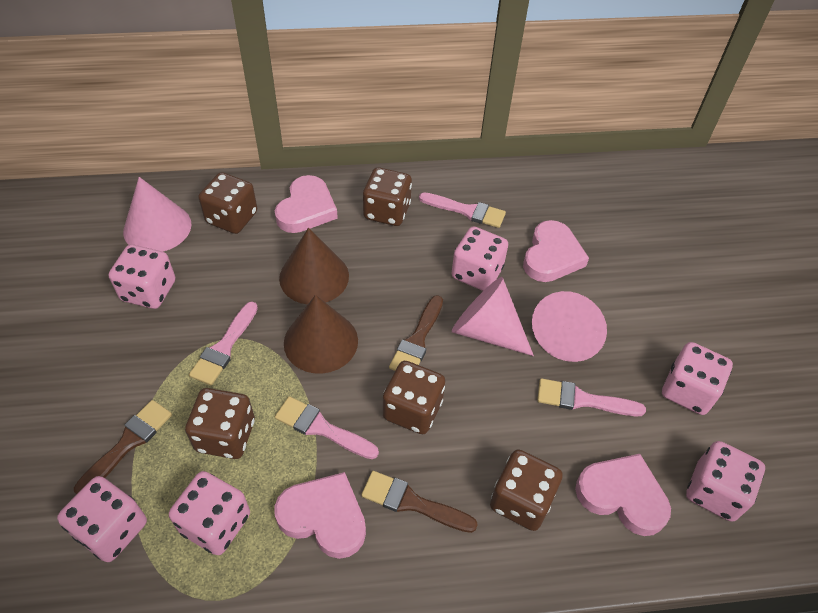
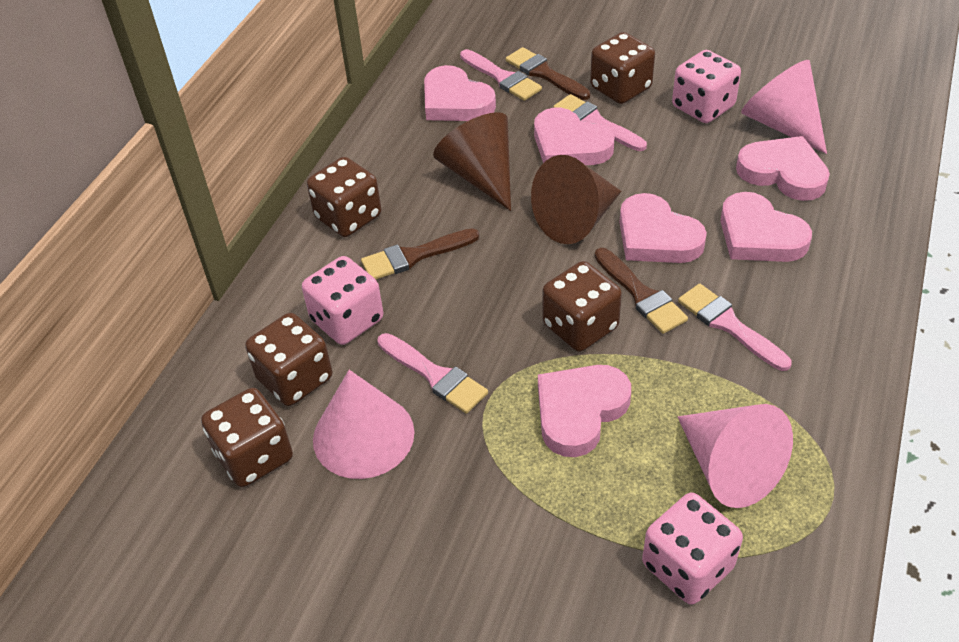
pink dice: [57,476,147,562] [109,245,175,309] [169,471,250,555] [451,226,508,291] [662,342,733,415] [686,441,765,522] = 6 -> [302,256,383,345] [642,493,743,605] [672,50,741,123] = 3
pink heart: [274,472,366,559] [275,175,338,233] [523,220,589,282] [575,454,671,536] = 4 -> [424,65,496,121] [534,108,614,165] [538,365,631,457] [619,193,707,263] [720,192,812,262] [736,136,830,201] = 6

